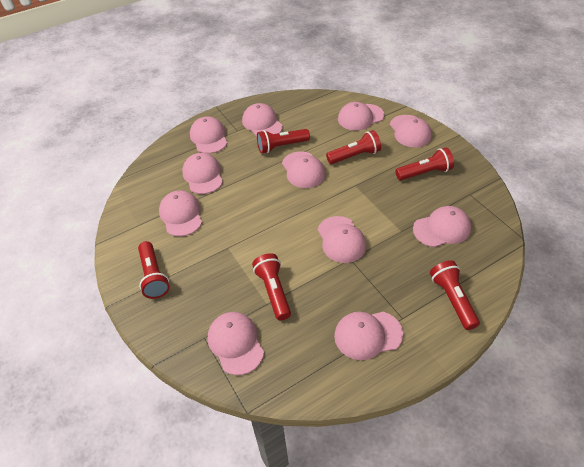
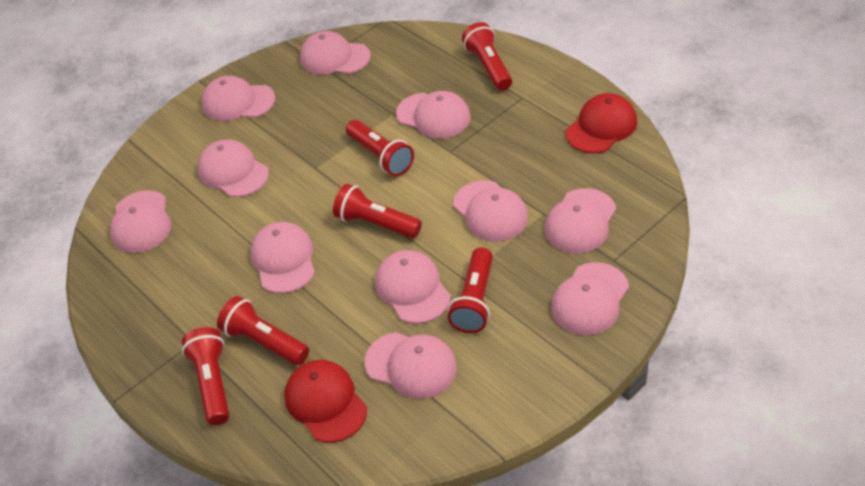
red cap: none = 0 -> [284,360,367,443] [566,93,637,153] = 2

